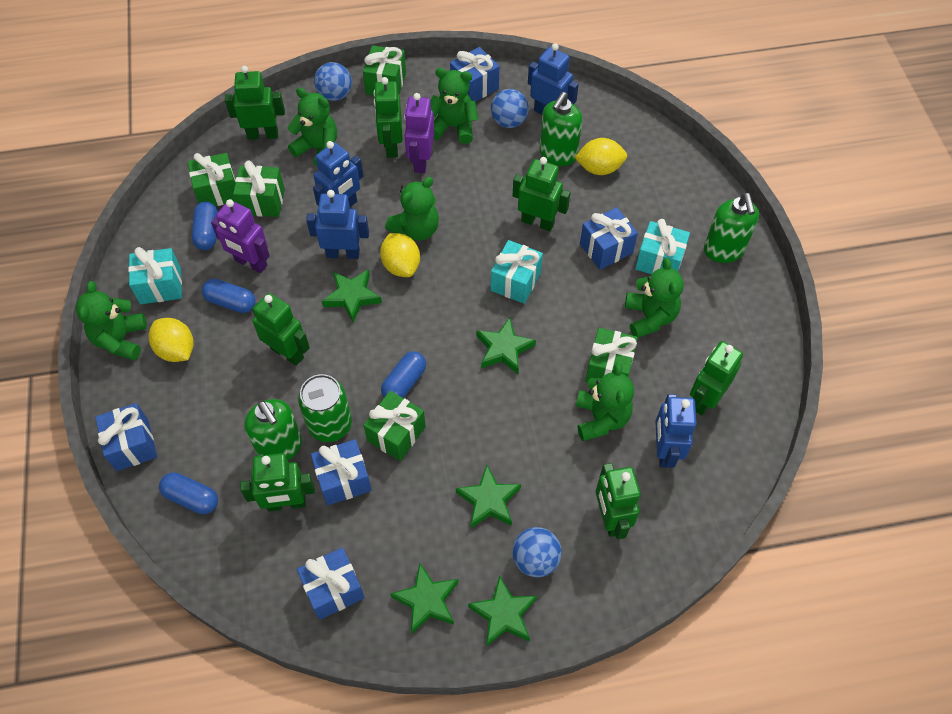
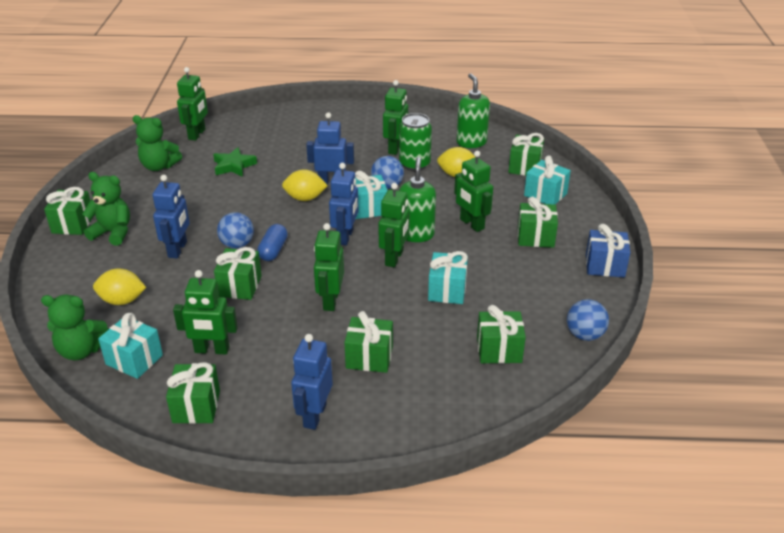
blue capsule: [159,473,218,514] [192,202,218,250] [202,279,256,313] [381,351,426,398] = 4 -> [257,224,288,261] = 1
blue gift: [95,403,157,471] [297,547,365,620] [311,439,372,505] [450,47,500,102] [580,207,638,270] = 5 -> [586,224,631,277] = 1
green gift: [188,153,236,206] [233,161,285,217] [363,45,406,95] [364,391,426,461] [585,328,638,382] = 5 -> [44,187,92,235] [166,362,220,424] [214,247,262,300] [344,311,393,373] [477,305,526,364] [508,133,544,176] [518,197,558,248] = 7
green robot: [225,66,285,140] [240,453,315,512] [252,293,310,366] [373,77,403,158] [512,157,571,231] [596,463,641,539] [690,341,743,416] = 7 -> [173,270,238,354] [177,67,208,141] [314,223,344,311] [378,183,410,267] [383,80,408,155] [454,151,493,232] = 6
green soap dispenser: [244,399,302,460] [540,92,582,166] [704,193,759,263] = 3 -> [399,157,436,242] [457,73,490,148] = 2
green star: [322,269,382,322] [390,563,459,634] [456,465,521,528] [468,575,537,647] [476,317,536,374] = 5 -> [213,147,257,177] = 1
green teddy bear: [76,281,147,360] [287,88,337,166] [385,177,439,241] [431,68,478,144] [576,362,634,441] [625,258,684,338] = 6 -> [41,294,109,360] [83,172,130,246] [132,115,182,171] = 3
purple robot: [211,199,270,273] [404,93,434,173] = 2 -> none = 0
turquoise gift: [128,247,182,304] [491,240,543,304] [635,219,690,274] = 3 -> [98,313,163,379] [355,171,388,219] [428,251,468,304] [524,156,571,205] = 4

